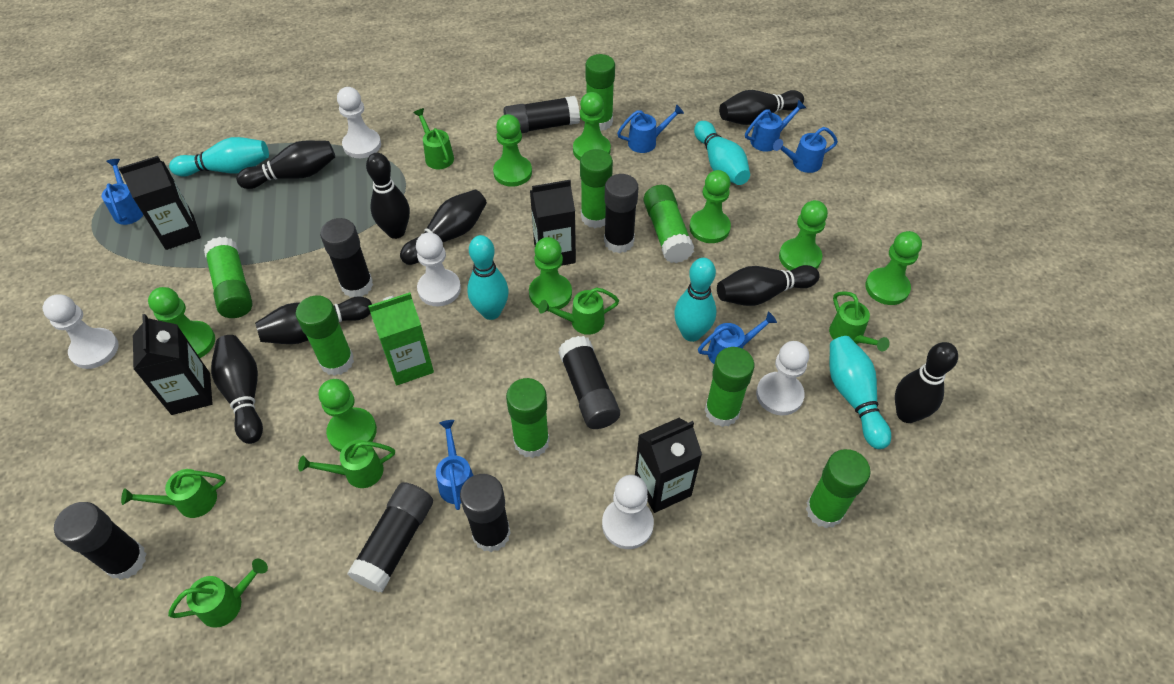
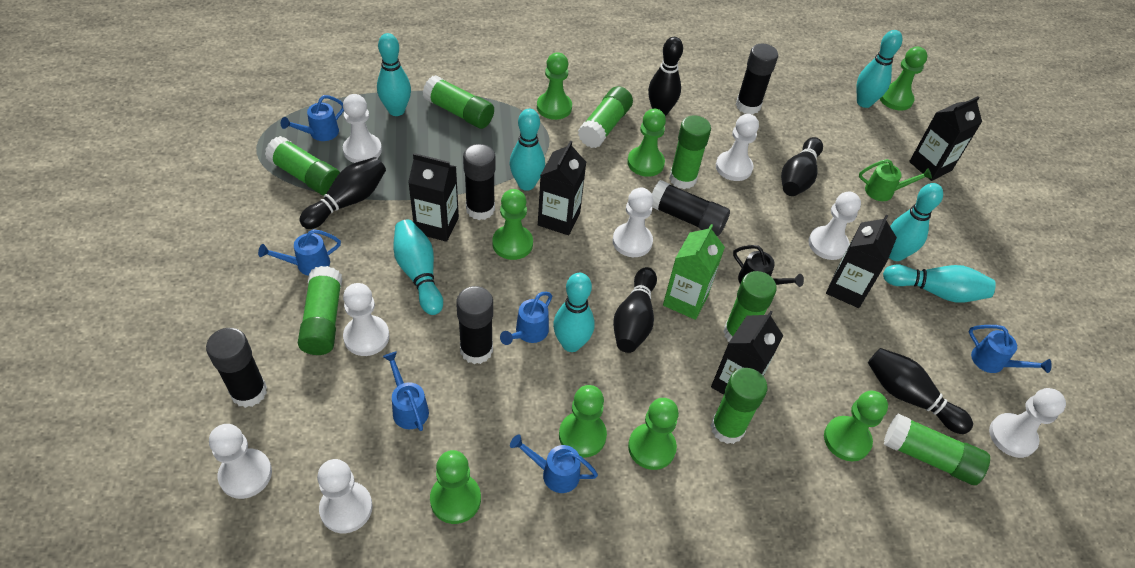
black bowling pin: [211,335,263,444] [236,141,335,189] [255,296,372,344] [366,153,410,239] [400,190,487,265] [717,265,820,306] [719,90,804,125] [895,342,958,423] = 8 -> [299,157,386,229] [613,267,657,353] [648,37,683,116] [781,137,823,196] [868,348,973,434] = 5
black carton: [119,156,201,250] [133,314,212,415] [530,180,576,266] [635,418,702,513] = 4 -> [408,153,459,242] [538,141,586,235] [711,311,783,395] [826,215,897,308] [909,96,982,181] = 5
black glue stick: [54,502,146,580] [320,218,373,297] [348,482,433,592] [460,474,511,552] [504,96,580,133] [558,336,620,429] [604,174,638,253] = 7 -> [206,328,267,408] [456,286,493,364] [463,144,495,220] [652,180,730,236] [736,43,778,114] = 5
black watering can: none = 0 -> [733,245,804,287] = 1
green watering can: [121,469,226,518] [168,559,268,628] [298,440,395,488] [413,108,454,169] [538,287,619,335] [829,291,890,351] = 6 -> [859,159,932,201] = 1
turquoise bowling pin: [169,137,269,177] [467,235,509,320] [674,258,716,342] [694,121,750,185] [829,336,891,449] = 5 -> [377,33,411,116] [393,220,443,315] [510,109,545,191] [553,273,594,352] [857,30,902,108] [883,265,996,302] [889,183,943,261] = 7
white pawn: [43,295,118,369] [337,87,381,158] [416,232,461,306] [602,475,654,549] [756,341,809,415] = 5 -> [209,424,272,499] [317,459,373,533] [343,94,382,163] [343,283,390,356] [612,188,653,257] [716,114,759,181] [808,192,861,260] [989,388,1066,458] = 8

